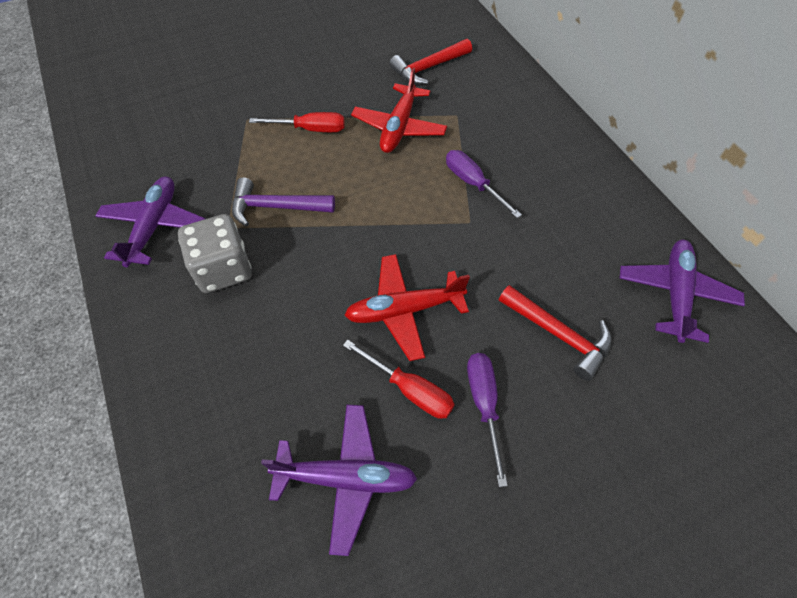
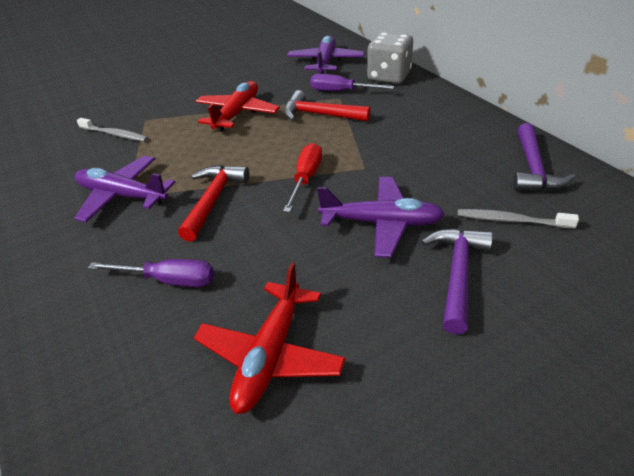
grey toothbrush: none = 0 -> [77,118,148,142] [457,209,579,229] = 2
purple hammer: [232,178,335,227] = 1 -> [422,228,493,334] [513,123,575,191] = 2
red screwdriver: [249,112,345,132] [343,340,455,419] = 2 -> [283,143,322,212] = 1

